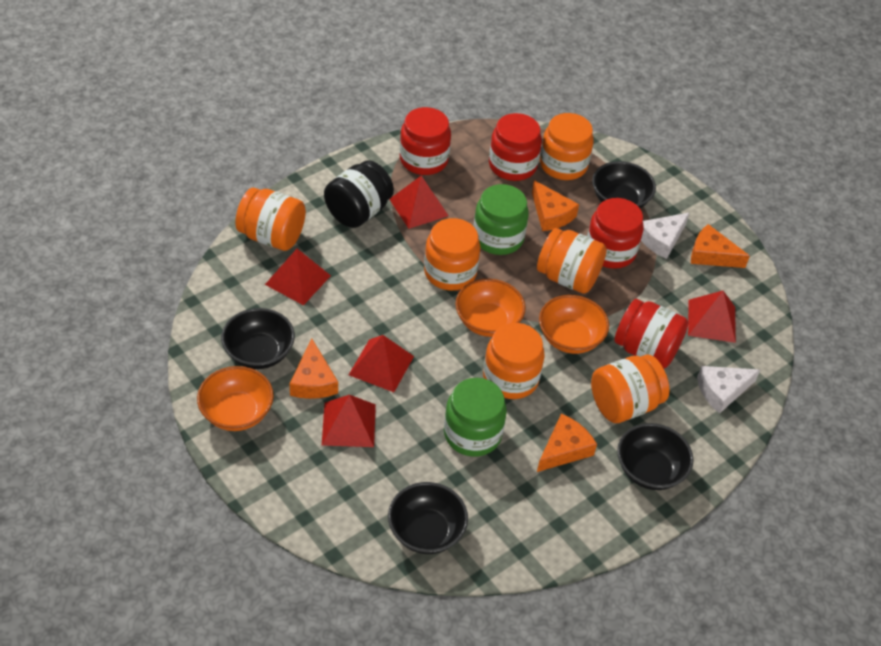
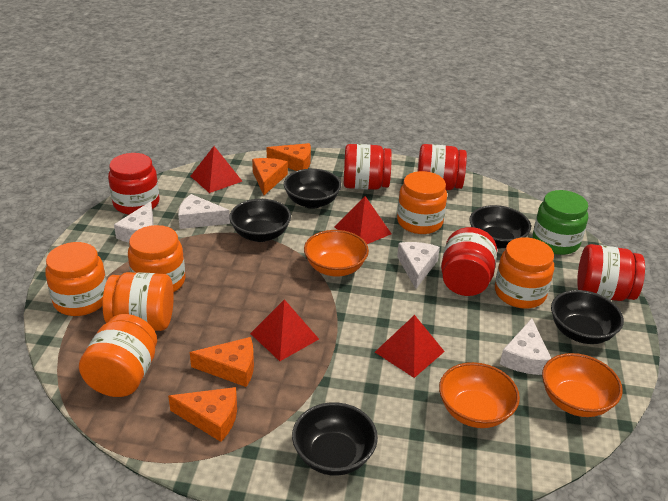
black bowl: [221,308,295,369] [388,482,468,554] [592,161,656,208] [617,423,693,490] = 4 -> [229,199,291,242] [284,169,341,209] [292,402,378,476] [469,205,531,249] [551,290,624,344] = 5
black jar: [324,160,394,228] = 1 -> none = 0
green jar: [444,378,507,457] [474,184,529,255] = 2 -> [533,190,588,255] = 1
red jar: [400,107,451,175] [489,113,542,181] [587,198,644,269] [614,299,689,369] = 4 -> [108,153,159,215] [344,144,392,190] [417,144,467,190] [441,227,497,296] [577,244,645,301] = 5
red pyramid: [265,249,331,305] [322,395,376,447] [349,335,414,392] [389,176,449,229] [688,291,736,343] = 5 -> [191,146,242,193] [250,299,319,361] [334,196,392,244] [375,315,445,378] = 4
white cheese: [641,213,689,259] [697,366,760,414] = 2 -> [114,201,153,243] [178,194,230,229] [397,242,440,289] [500,318,551,375] = 4

